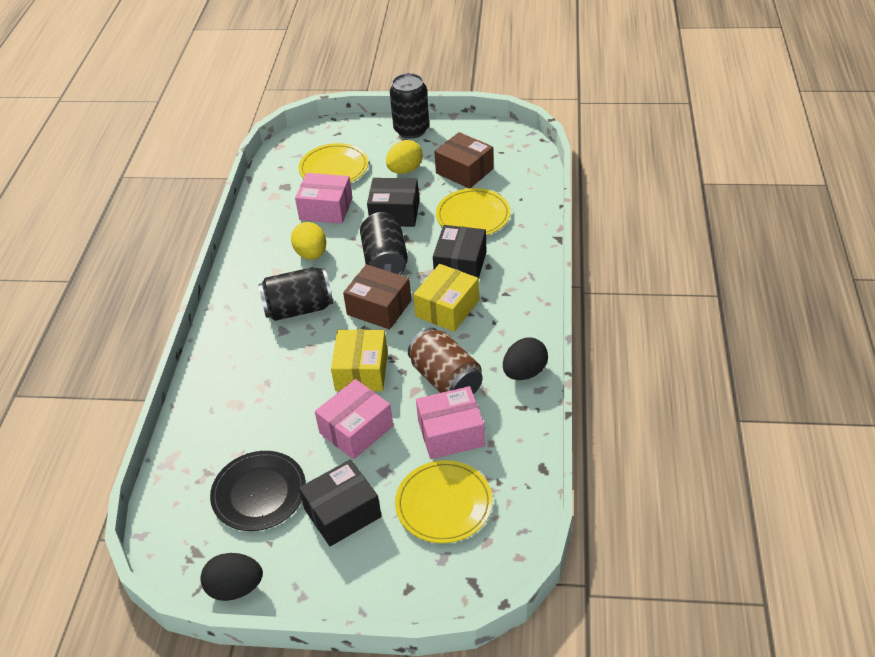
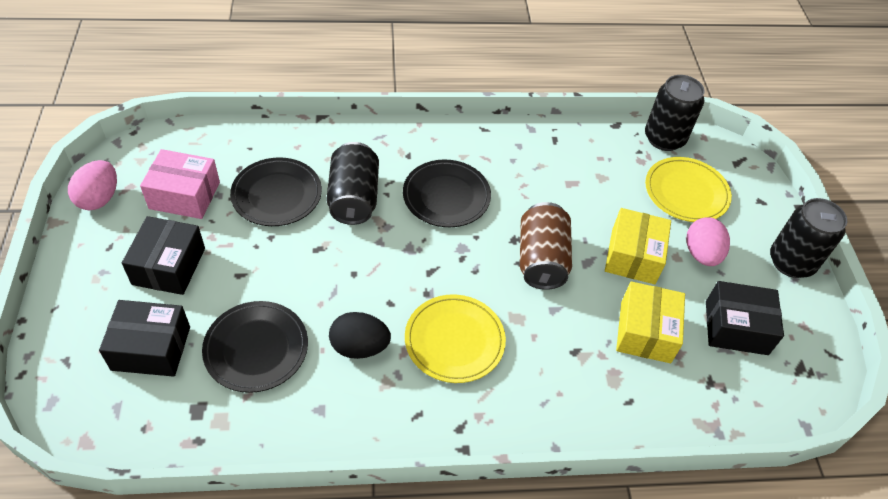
black egg: [200,553,263,601] [503,338,548,380] = 2 -> [329,312,391,359] = 1
black plate: [210,451,306,531] = 1 -> [202,301,308,393] [230,157,322,226] [403,159,491,227] = 3
brown box: [343,264,411,330] [434,132,494,188] = 2 -> none = 0
pink box: [295,173,353,224] [315,379,393,459] [416,386,485,459] = 3 -> [140,149,220,219] = 1
pink egg: none = 0 -> [68,160,117,210] [686,217,730,266] = 2
yellow egg: [291,222,326,260] [386,140,423,174] = 2 -> none = 0
yellow plate: [299,143,369,182] [395,460,493,543] [436,188,511,235] = 3 -> [405,295,506,383] [645,157,732,222] = 2

